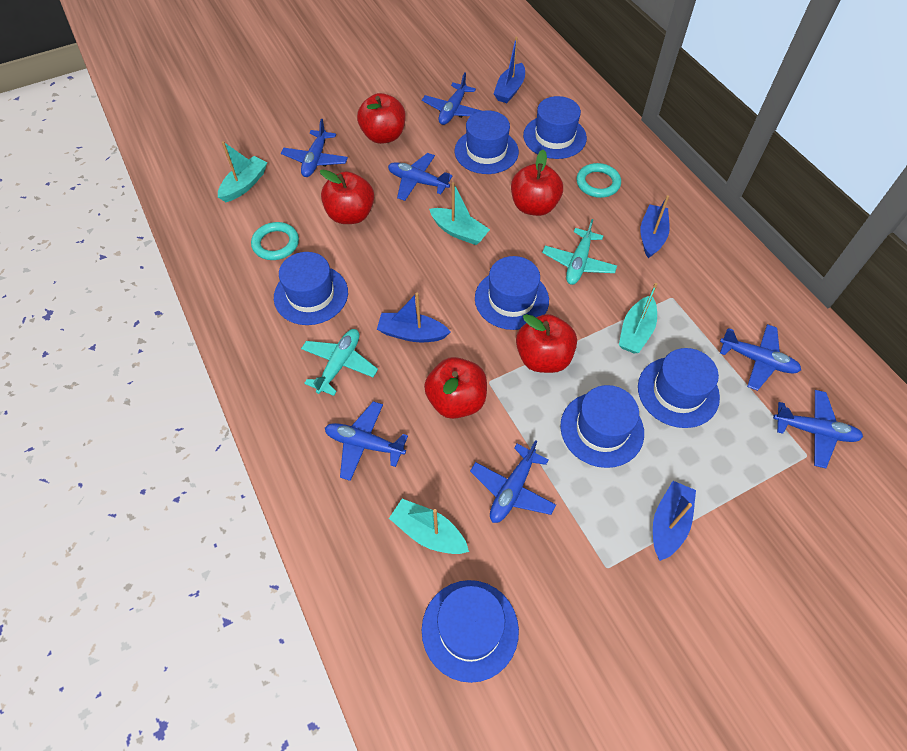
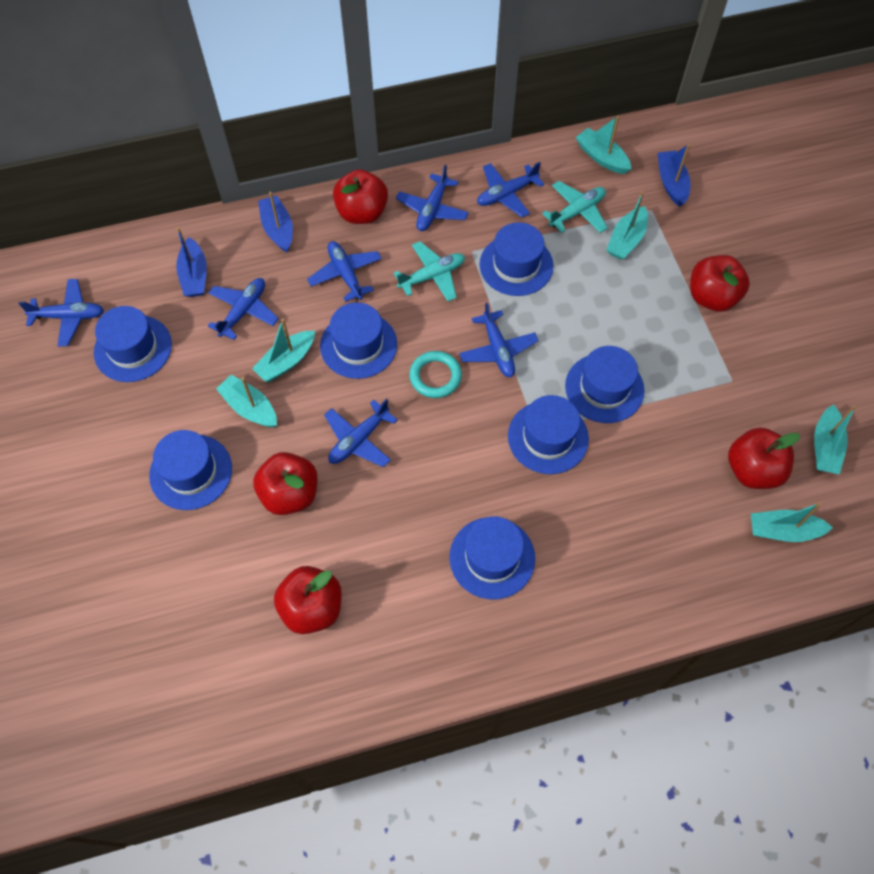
blue boat: [377,293,451,342] [493,36,525,103] [640,195,670,258] [653,481,696,561] = 4 -> [176,227,207,297] [258,192,293,252] [657,144,690,207] = 3
turquoise boat: [218,141,267,202] [389,499,469,554] [429,182,490,245] [619,283,657,353] = 4 -> [216,375,277,427] [252,319,315,382] [575,116,631,174] [607,191,648,260] [751,503,833,542] [814,404,856,475] = 6
turquoise ring: [251,222,299,260] [577,163,621,198] = 2 -> [409,351,462,398] = 1

